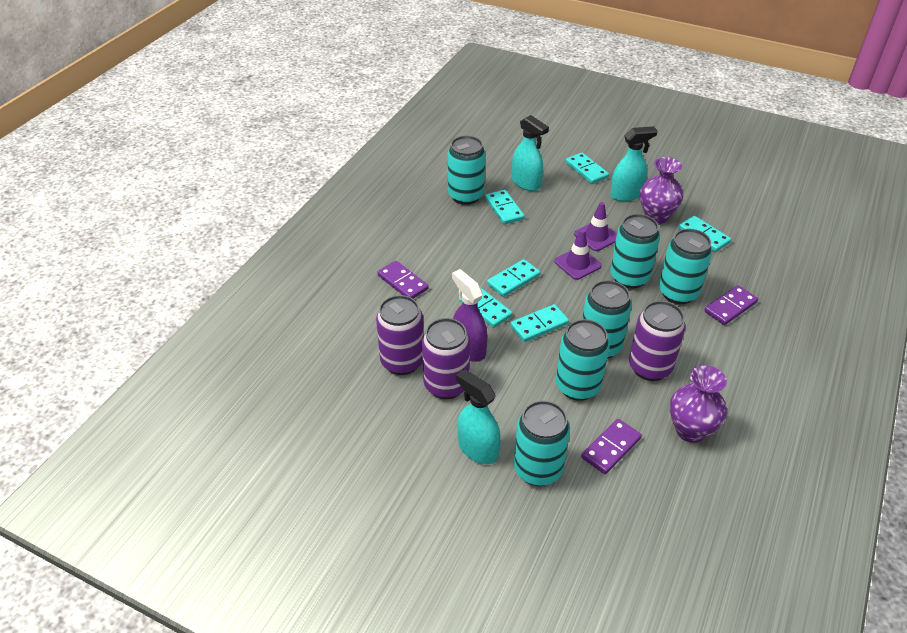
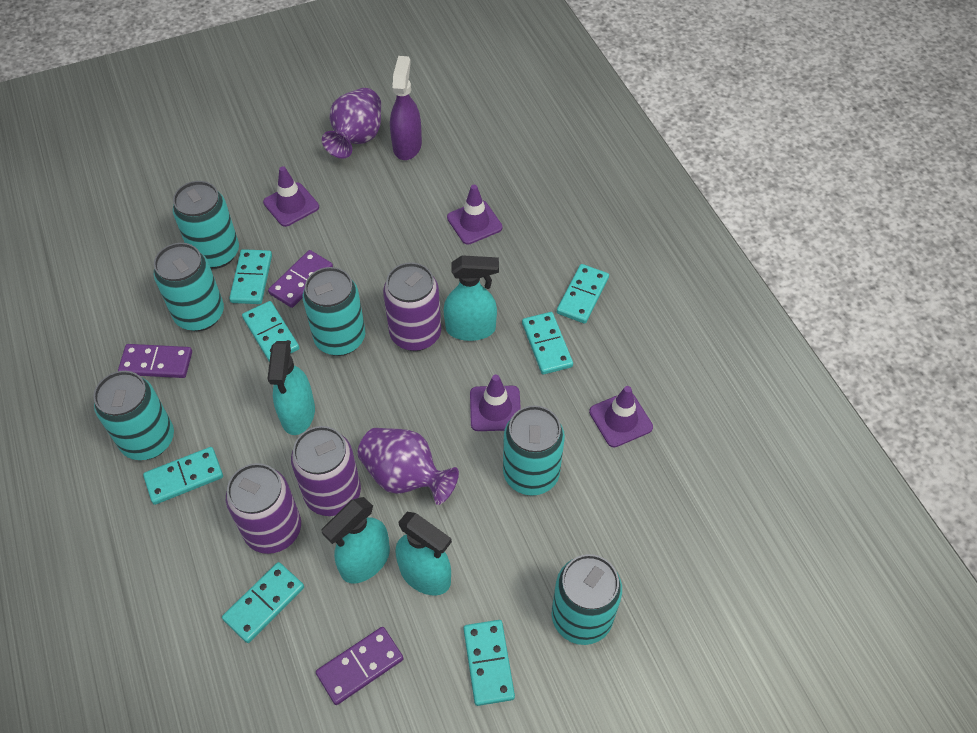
purple traffic cone: [554,229,602,280] [574,202,617,251] = 2 -> [263,166,319,227] [447,185,503,245] [470,375,521,431] [589,386,653,447] = 4
turquoise domino: [459,287,513,328] [485,190,525,224] [487,259,540,297] [510,304,569,342] [565,153,609,184] [679,216,731,252] = 6 -> [143,447,223,505] [222,562,304,643] [229,249,272,304] [242,301,299,362] [463,620,515,706] [522,312,573,374] [557,264,609,324] = 7
turquoise spray bottle: [456,369,501,464] [512,115,549,191] [610,126,658,201] = 3 -> [268,341,315,435] [321,497,390,583] [396,512,452,595] [444,255,499,341] = 4

